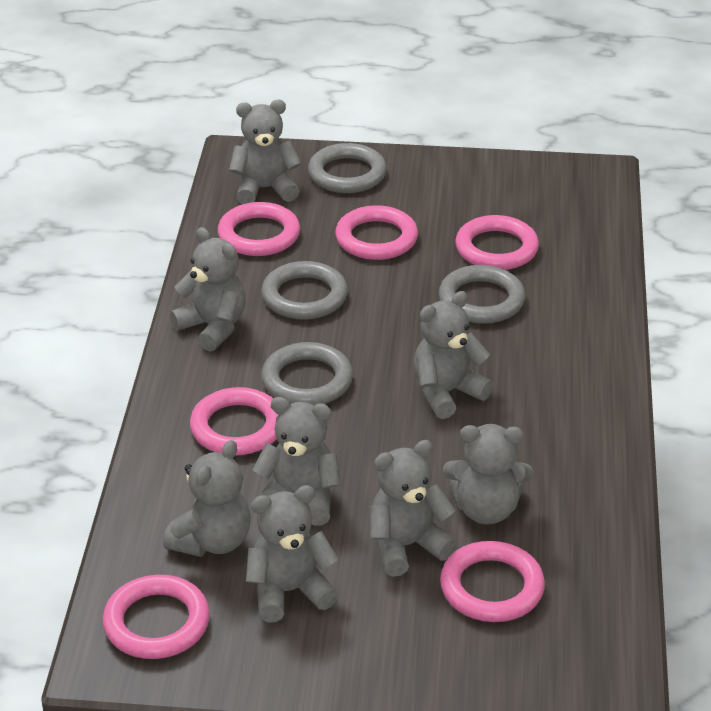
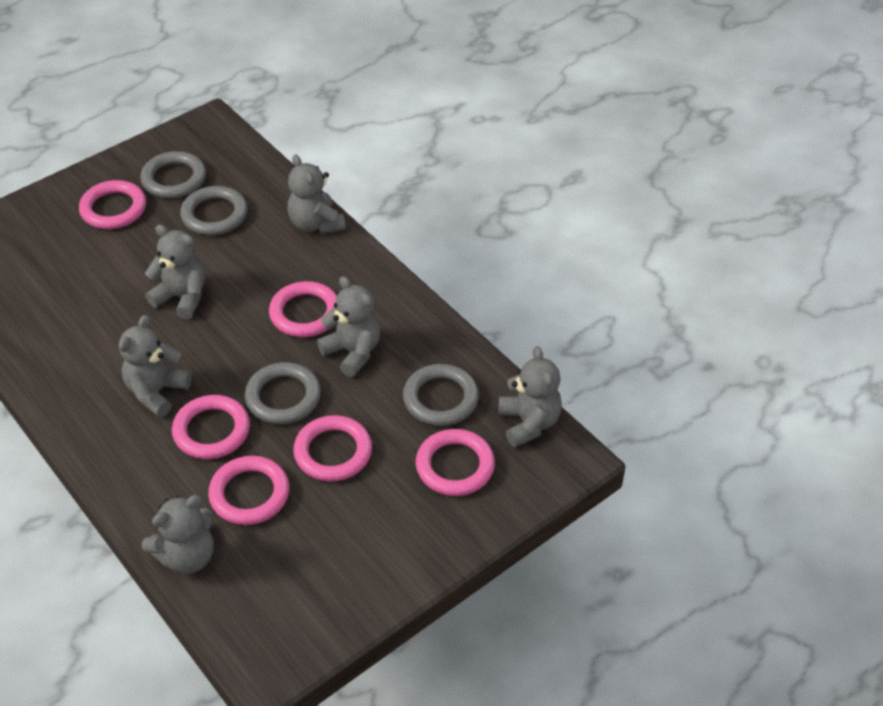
grey teddy bear: [163,440,251,557] [170,227,246,351] [229,100,301,204] [246,485,338,622] [252,397,340,526] [370,440,457,577] [414,291,494,419] [443,424,533,525] = 8 -> [119,315,192,417] [142,495,213,574] [145,225,205,320] [288,154,346,234] [317,276,380,377] [499,346,562,448] = 6

